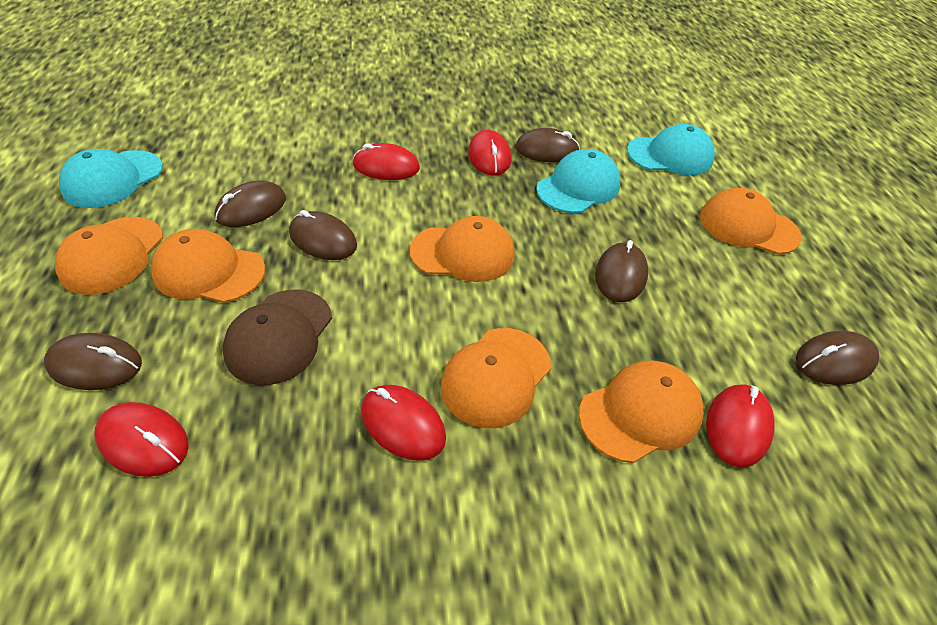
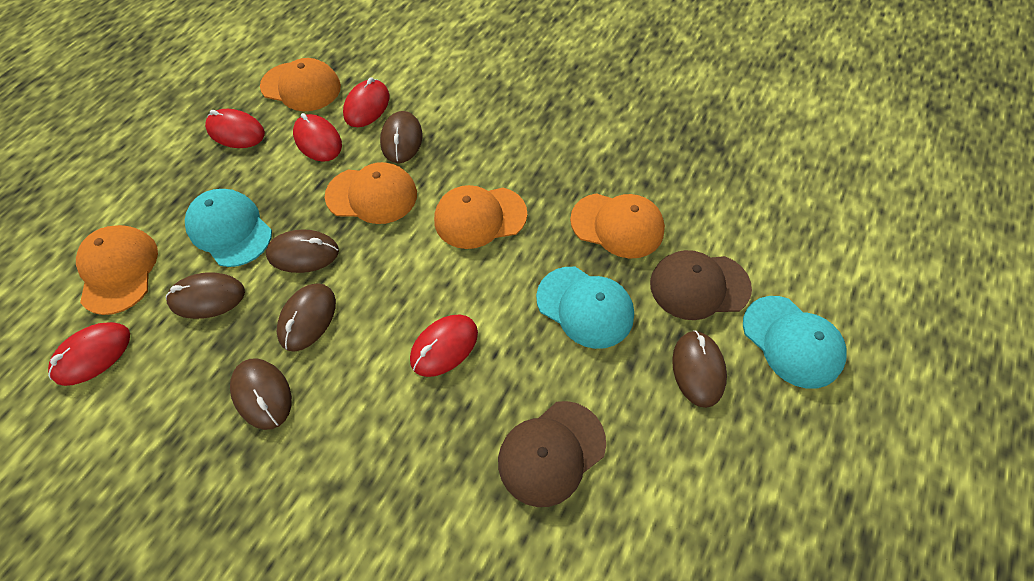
brown cap: [223,290,332,385] = 1 -> [498,401,606,507] [650,250,752,320] = 2
orange cap: [55,217,163,295] [151,229,265,303] [410,216,515,282] [441,328,551,428] [579,360,704,463] [700,188,802,255] = 6 -> [76,225,158,315] [260,58,341,111] [325,162,417,224] [434,185,527,249] [570,193,665,259] = 5

